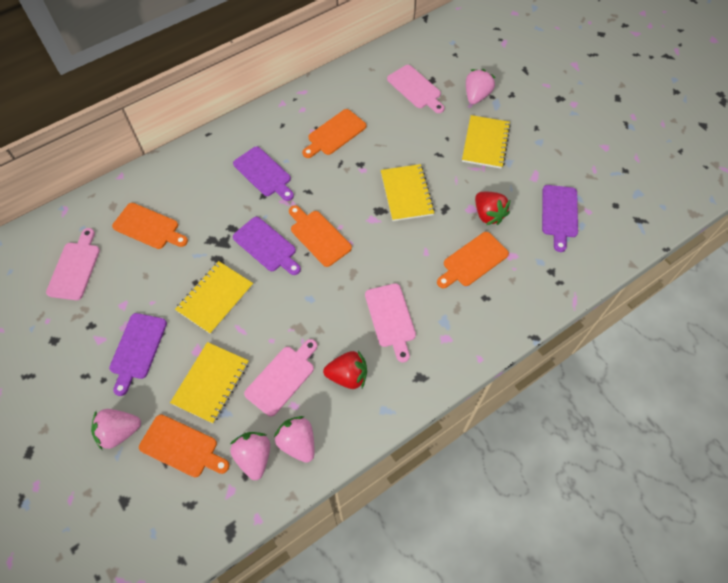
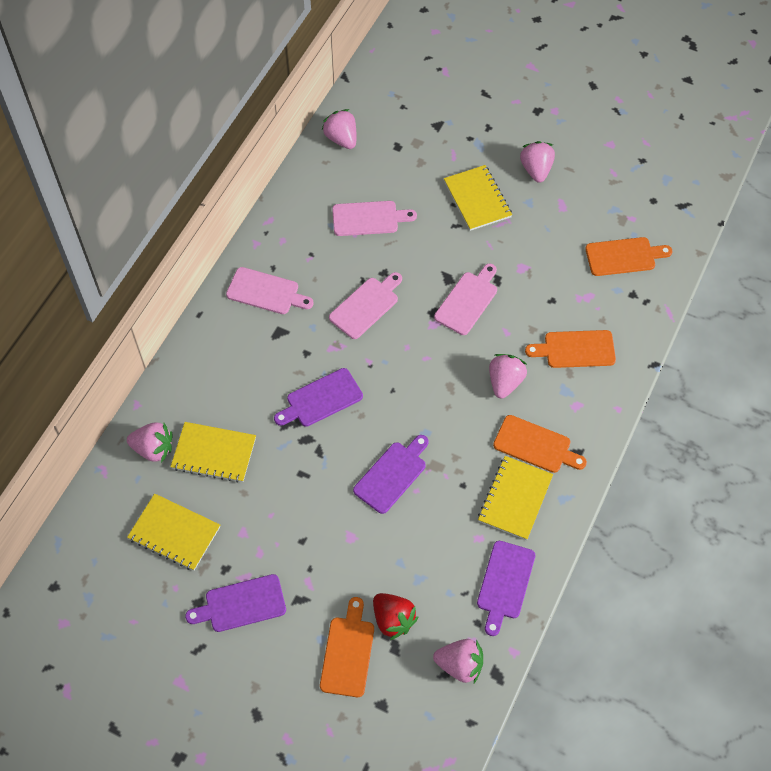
orange cutting board: [112,203,188,249] [139,414,229,477] [289,205,352,267] [302,109,366,158] [437,232,509,288] = 5 -> [320,597,374,697] [493,415,587,473] [525,330,616,368] [585,237,672,276] = 4
pink strawberry: [91,409,141,451] [230,432,270,480] [274,416,314,463] [466,69,496,104] = 4 -> [127,422,173,463] [322,109,356,149] [433,639,483,683] [489,354,527,399] [520,141,555,183] = 5
red strawberry: [323,351,367,389] [475,192,510,225] = 2 -> [373,593,418,640] = 1

